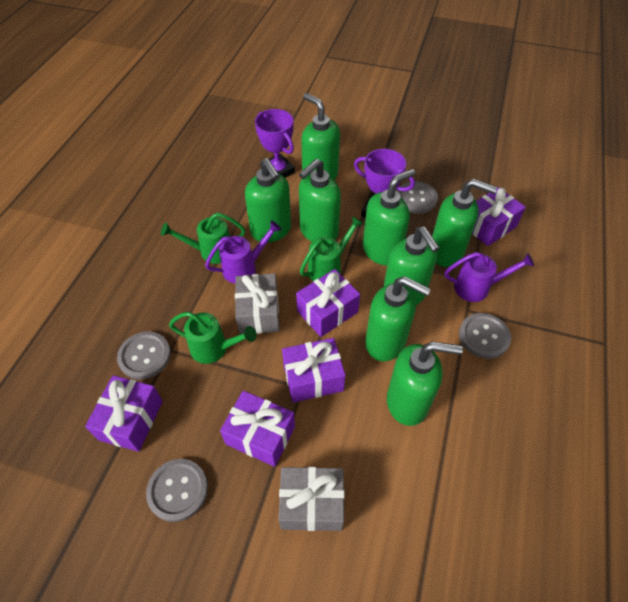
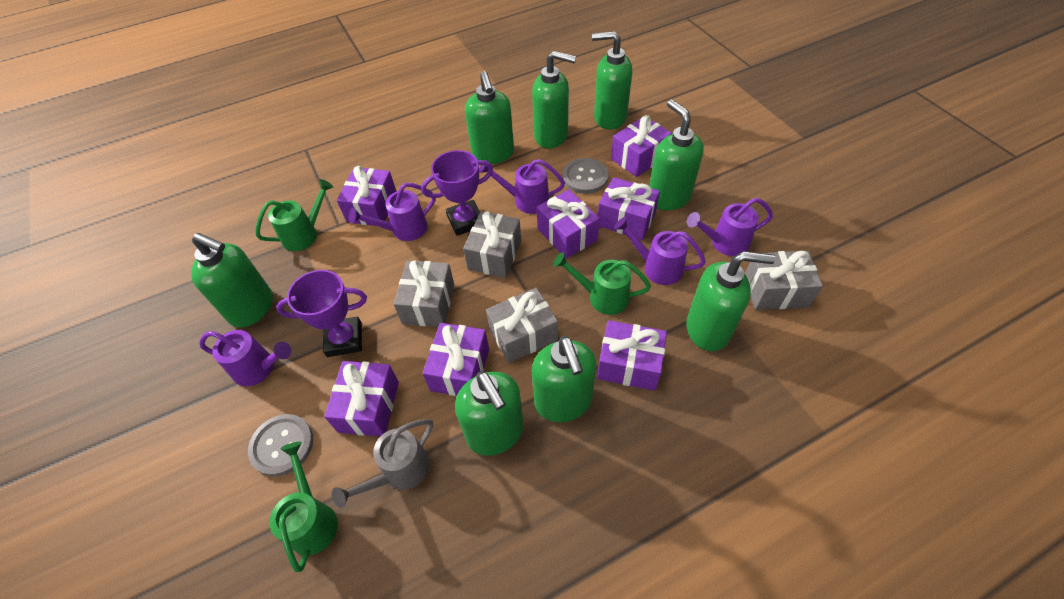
grey button: [117,331,171,379] [146,459,208,522] [397,181,438,214] [459,313,511,359] = 4 -> [248,414,313,476] [563,158,609,194] = 2
grey gift: [235,274,279,334] [278,467,345,531] = 2 -> [393,260,454,327] [463,211,521,278] [486,288,558,363] [745,251,823,310] = 4
grey watering can: none = 0 -> [332,419,433,508] = 1
purple gift: [85,375,163,452] [220,391,295,467] [282,338,346,403] [296,269,360,337] [472,187,526,246] = 5 -> [324,361,399,436] [337,166,397,226] [423,323,489,396] [537,189,600,259] [597,320,667,391] [598,177,660,240] [611,115,672,177] = 7
purple watering can: [205,220,281,283] [444,252,534,302] = 2 -> [199,330,292,387] [349,183,436,241] [479,159,565,214] [614,217,706,285] [687,198,773,256] = 5

